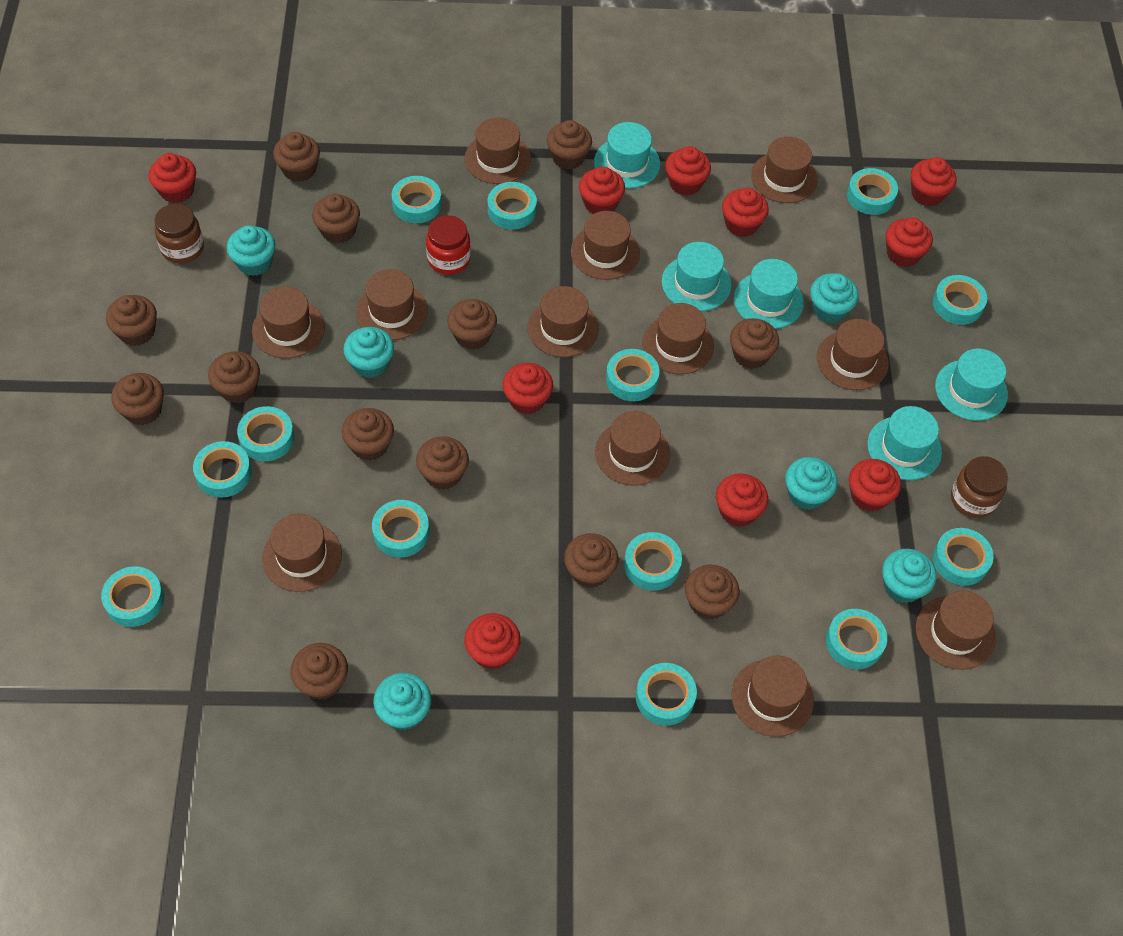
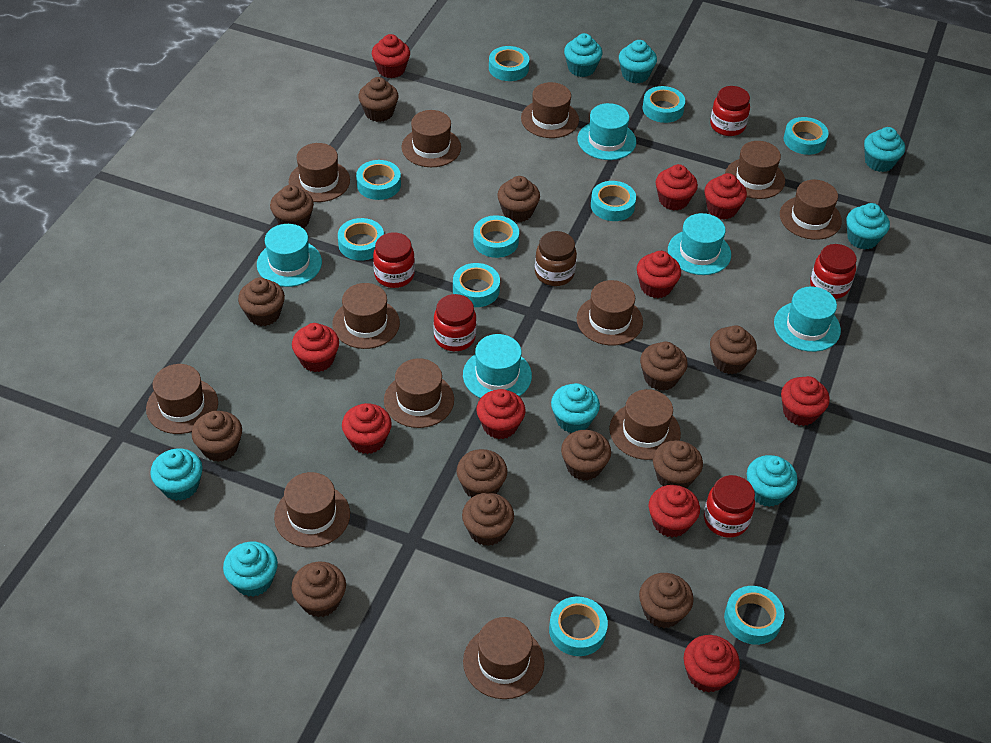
brown jar: [154,204,204,263] [951,456,1008,518] = 2 -> [535,231,577,286] = 1
red jar: [426,215,471,275] = 1 -> [373,232,415,288] [434,294,477,351] [704,475,755,538] [710,86,750,136] [810,244,857,299] = 5
turquoise cupcake: [227,225,276,276] [343,327,394,378] [373,673,431,730] [785,457,838,510] [810,273,859,323] [882,549,936,603] = 6 -> [150,449,203,501] [223,542,278,597] [551,383,600,433] [564,33,602,77] [619,40,657,83] [747,455,797,507] [846,203,890,249] [864,127,905,172] = 8
turquoise tape: [101,566,164,627] [193,441,252,498] [237,406,294,461] [372,500,429,557] [392,176,441,223] [488,182,537,229] [606,349,660,401] [624,532,682,591] [636,663,697,725] [826,609,887,669] [847,168,898,215] [933,275,987,325] [933,528,993,586] = 13 -> [338,218,384,261] [356,160,401,200] [453,263,500,307] [473,215,519,258] [489,46,529,81] [549,596,608,656] [591,181,636,221] [643,86,685,123] [724,586,784,645] [784,117,829,155] = 10

